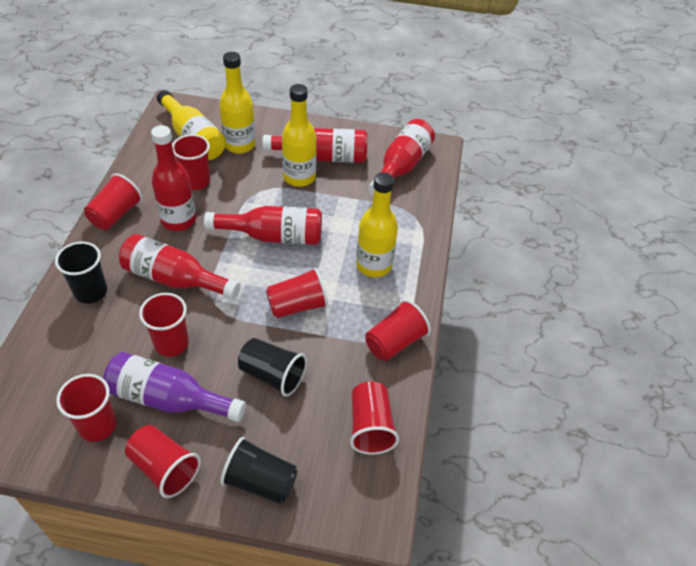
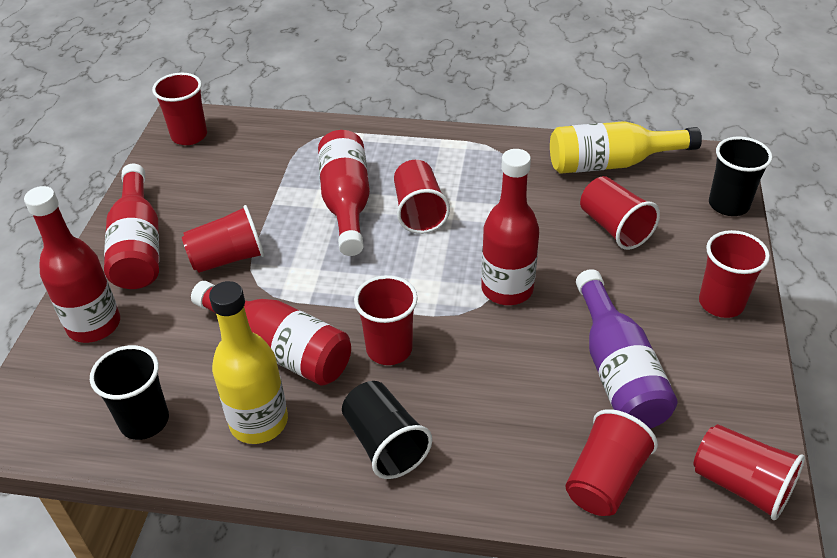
yellow bottle: [157,90,226,160] [219,52,256,154] [282,84,317,187] [356,172,398,277] = 4 -> [209,281,288,444] [550,121,702,174] = 2

